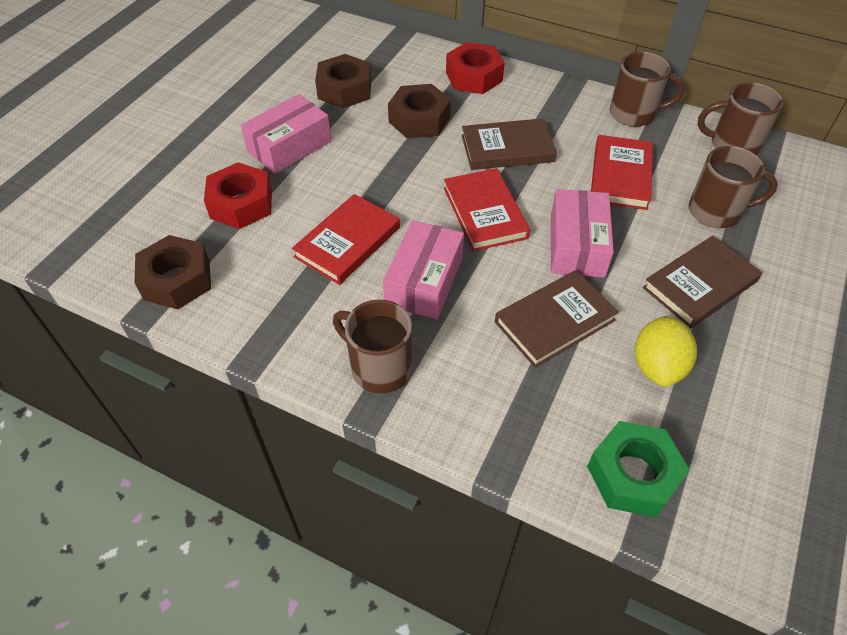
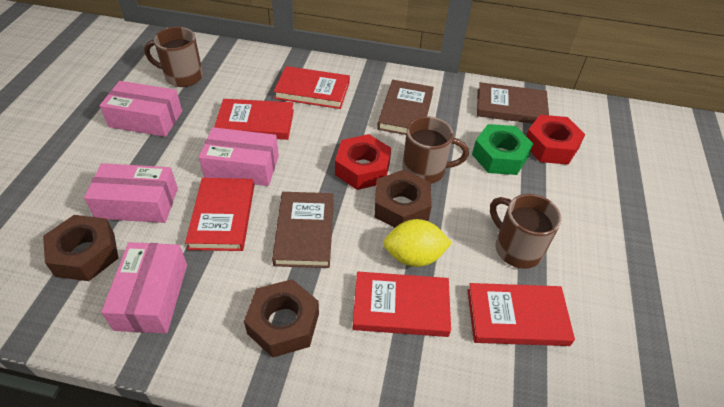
brown mug: [333,300,412,394] [610,52,685,127] [689,146,778,228] [698,82,783,155] = 4 -> [144,27,203,87] [402,116,469,184] [490,194,562,269] = 3
pink box: [241,94,331,174] [383,220,464,319] [551,189,614,278] = 3 -> [84,163,178,223] [100,81,182,137] [101,242,187,333] [199,127,279,186] = 4
red book: [292,194,400,285] [444,168,530,251] [591,135,653,210] = 3 -> [185,178,254,251] [214,99,294,140] [274,66,350,109] [353,272,451,337] [468,283,575,346] = 5

